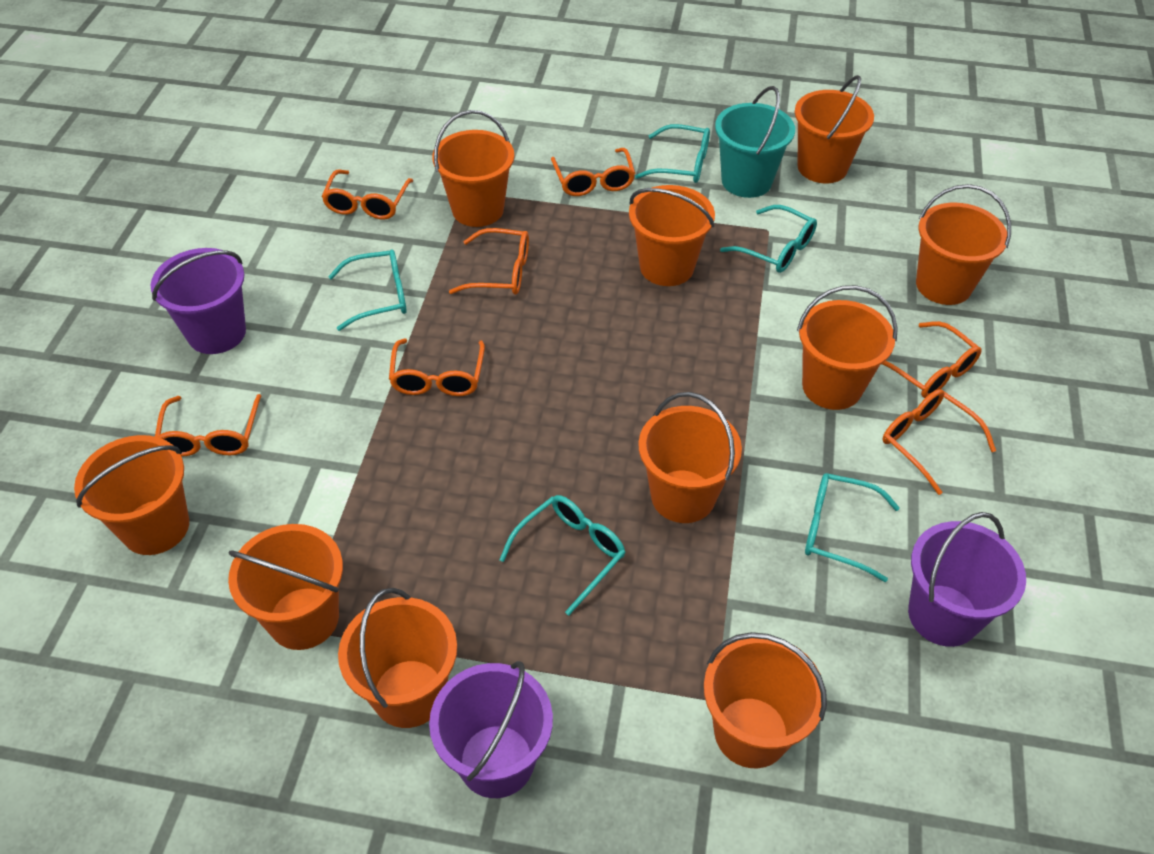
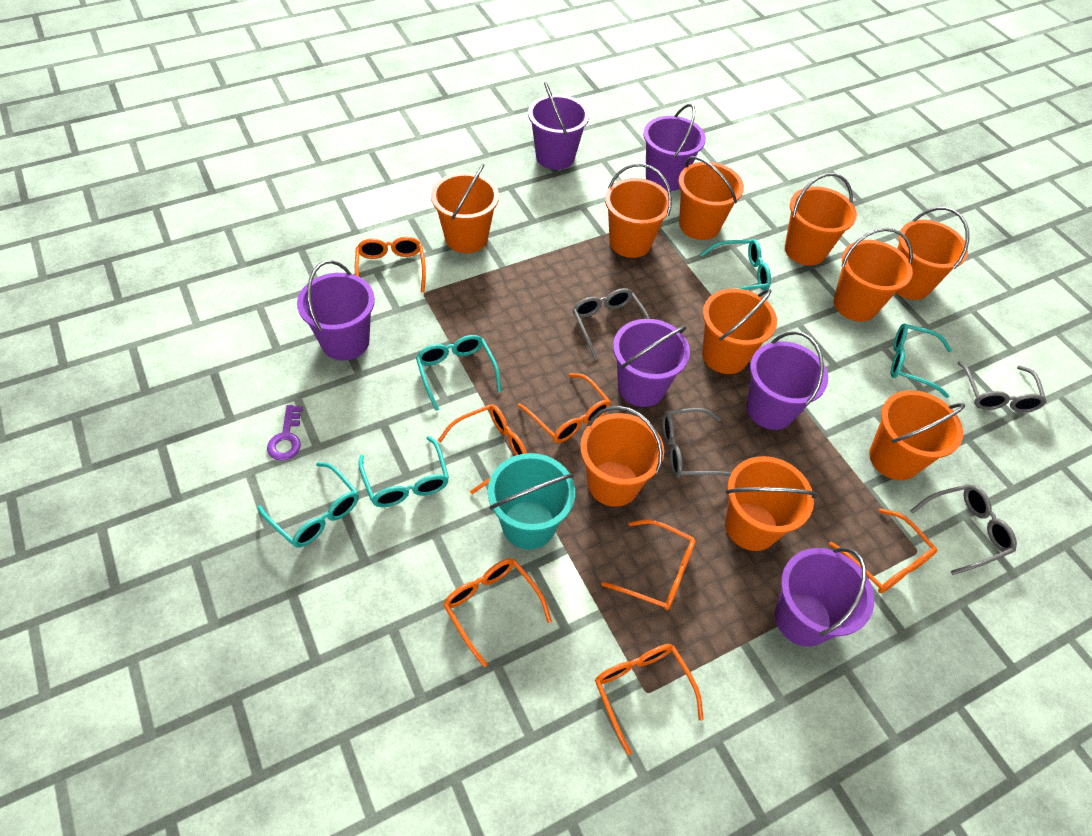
grey glasses: none = 0 -> [572,288,650,359] [662,408,731,478] [910,484,1017,575] [957,361,1047,412] = 4
purple bucket: [151,248,246,354] [429,661,553,798] [908,512,1026,647] = 3 -> [297,260,375,360] [528,82,589,170] [613,319,690,407] [643,104,706,191] [747,331,828,430] [775,547,874,647] = 6
purple key: none = 0 -> [267,405,303,461] = 1

